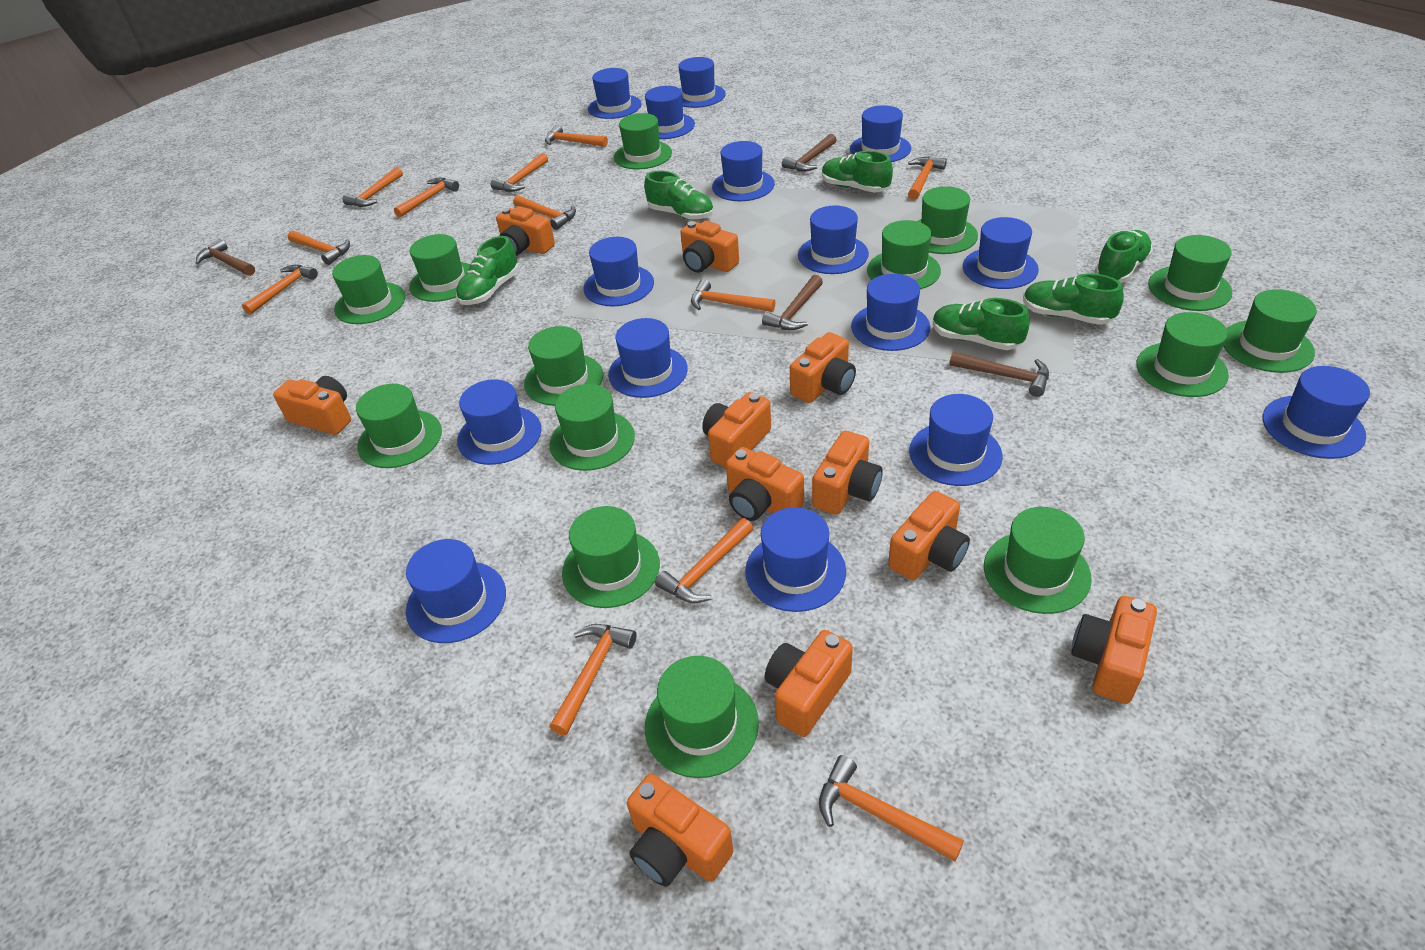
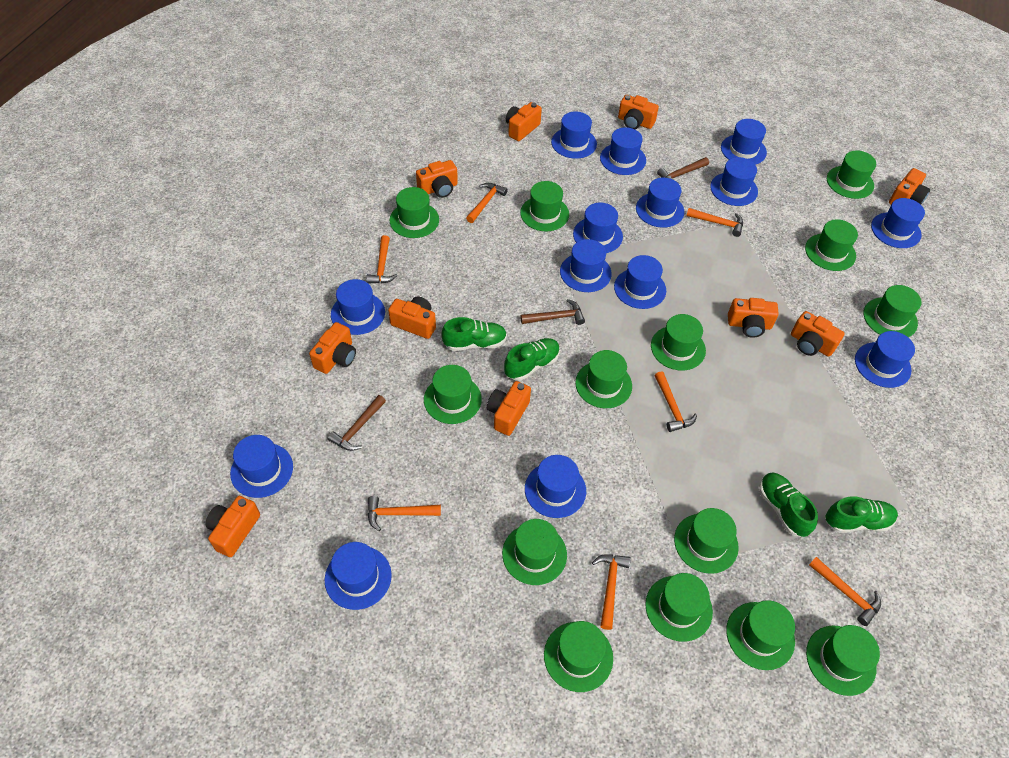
blue hat: [406,539,506,643] [457,379,541,465] [583,237,654,306] [588,68,641,119] [608,318,688,398] [645,86,695,139] [678,57,726,108] [712,141,775,201] [745,507,846,612] [798,206,869,274] [850,105,911,162] [851,274,930,351] [909,394,1003,486] [963,217,1039,289] [1263,366,1370,459] = 15 -> [230,435,293,498] [325,542,392,610] [331,279,385,335] [525,455,586,518] [551,111,597,159] [560,239,612,292] [573,203,623,253] [600,127,646,175] [614,255,666,309] [636,178,684,228] [710,157,758,206] [721,119,767,165] [855,331,915,388] [871,198,925,248] = 14
brown hammer: [196,239,255,276] [762,275,823,330] [782,134,836,171] [949,352,1049,397] = 4 -> [328,395,386,451] [520,299,585,325] [657,157,709,186] = 3
green shoe: [456,236,519,305] [644,171,714,220] [822,151,893,193] [933,298,1029,350] [1023,273,1124,325] [1095,230,1153,283] = 6 -> [441,317,507,351] [504,338,560,381] [759,473,818,537] [825,497,898,533] = 4
orange camera: [273,376,351,435] [496,206,555,256] [627,774,733,887] [680,221,739,273] [702,392,771,467] [726,447,804,521] [765,630,853,737] [790,332,856,403] [812,431,883,515] [888,491,970,580] [1071,596,1157,704] = 11 -> [206,496,260,557] [309,322,356,374] [388,296,436,339] [416,160,458,198] [487,381,531,436] [506,102,542,141] [618,95,659,129] [728,298,779,338] [791,311,845,357] [889,168,930,204] = 10
orange hammer: [242,265,318,315] [288,231,350,265] [343,167,403,207] [394,178,459,218] [491,153,548,192] [513,195,576,230] [545,125,608,147] [550,624,637,736] [655,518,753,604] [691,279,775,312] [819,755,964,862] [908,157,947,200] = 12 -> [366,235,398,284] [368,496,441,531] [466,183,508,223] [592,554,631,630] [655,371,697,432] [686,208,743,237] [809,557,881,626] = 7

